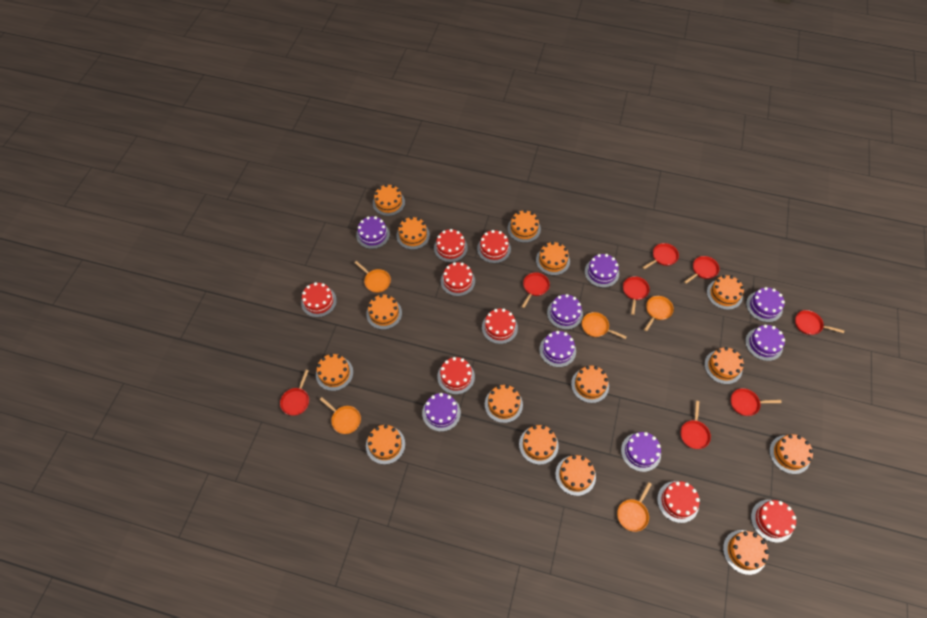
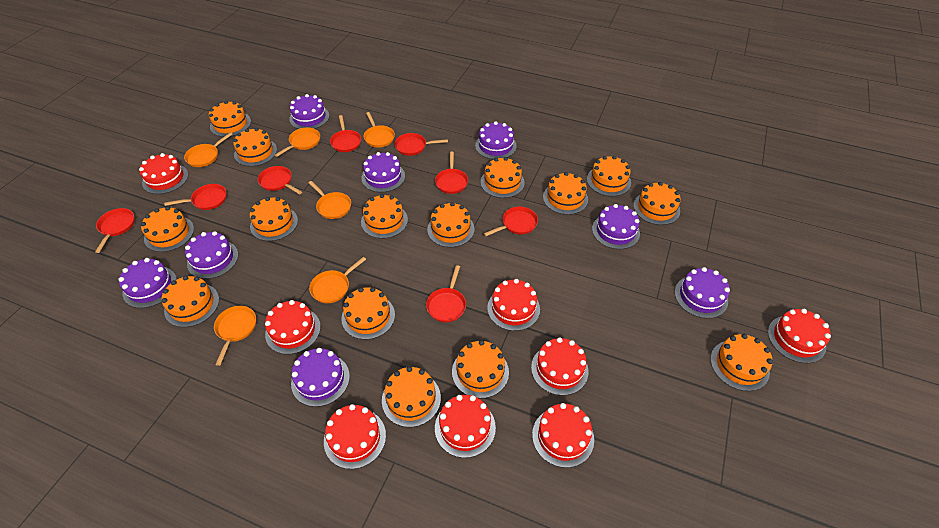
orange pan: [319,397,361,434] [354,261,391,293] [582,312,627,339] [617,482,652,532] [644,296,674,331] = 5 -> [184,132,233,167] [214,306,256,366] [275,128,320,157] [309,181,351,219] [309,257,366,303] [364,112,395,148] = 6

